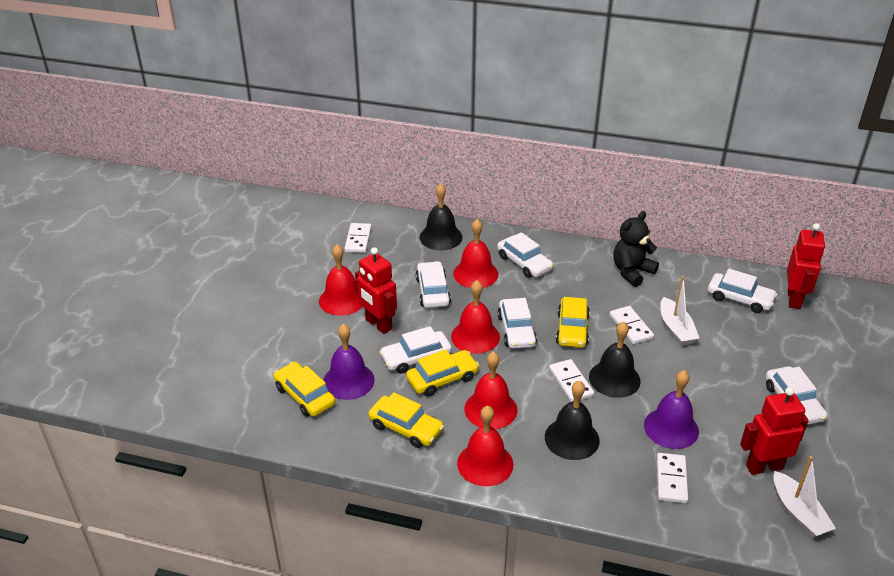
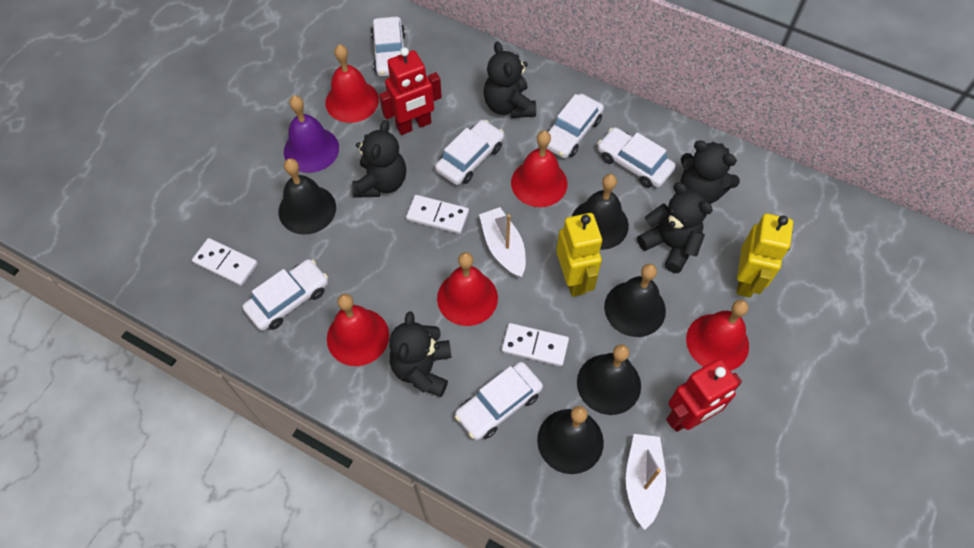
black bell: [420,183,463,250] [545,380,600,460] [589,322,641,398] = 3 -> [278,158,336,235] [537,406,604,474] [572,174,629,250] [577,344,641,415] [604,264,666,337] = 5
black teddy bear: [613,211,659,287] = 1 -> [352,120,406,198] [389,311,452,397] [483,42,536,118] [637,182,713,273] [680,140,740,204] = 5
purple bell: [323,323,375,400] [644,370,699,449] = 2 -> [284,95,339,173] = 1
red robot: [355,247,397,334] [740,387,809,475] [787,223,825,309] = 3 -> [379,47,442,135] [666,359,742,432] = 2
white domino: [344,223,372,253] [549,359,594,402] [610,306,654,344] [657,453,688,503] = 4 -> [192,238,258,286] [406,195,469,234] [502,323,569,367] = 3
yellow car: [274,362,335,417] [368,392,444,448] [406,349,479,396] [556,297,590,348] = 4 -> none = 0
yellow robot: none = 0 -> [556,213,602,297] [737,213,793,298] = 2

